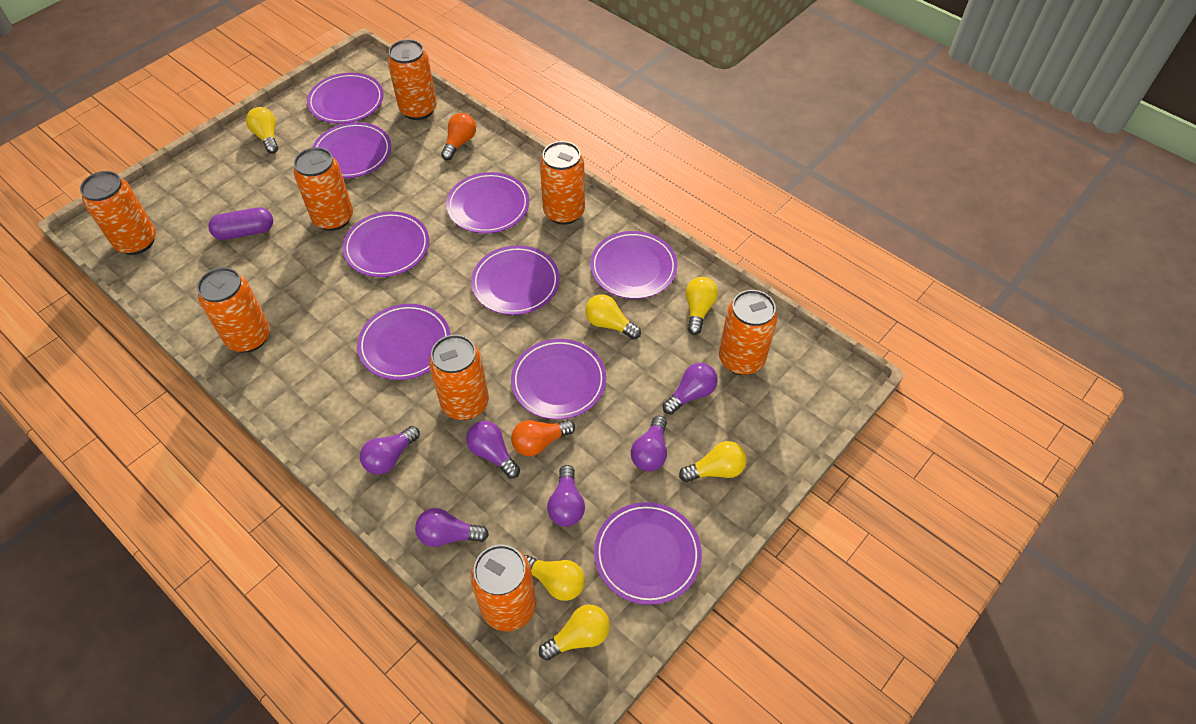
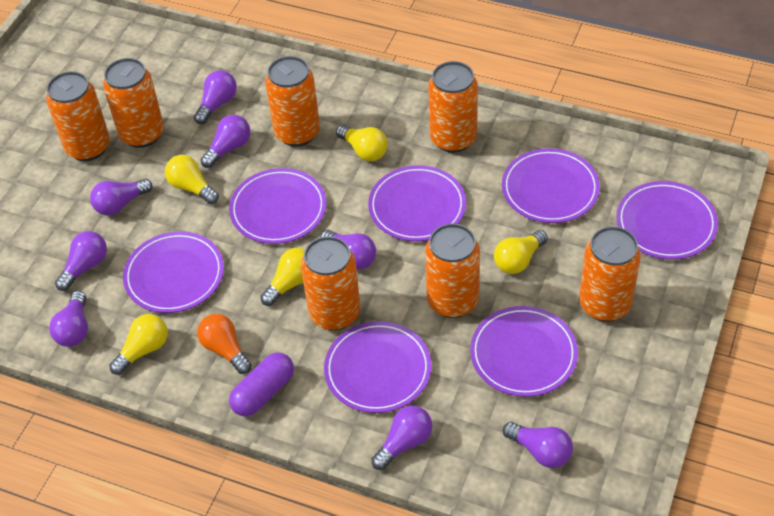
orange can: [80,171,156,255] [197,267,270,352] [293,147,353,231] [388,39,437,120] [429,334,489,420] [470,545,536,631] [540,141,585,225] [719,290,778,375] = 8 -> [46,71,110,161] [103,58,164,148] [265,56,320,147] [301,236,360,331] [425,223,480,318] [428,61,478,153] [579,226,641,322] = 7
orange light bulb: [441,113,476,160] [511,420,575,456] = 2 -> [197,314,252,374] = 1
purple light bulb: [360,426,420,475] [415,508,489,547] [466,421,520,478] [547,465,585,526] [631,415,667,471] [663,363,718,414] = 6 -> [49,291,88,347] [55,231,107,291] [90,178,153,215] [194,70,237,124] [200,115,250,168] [320,230,376,270] [371,406,432,470] [503,422,573,468] = 8
purple plate: [307,73,384,124] [312,122,391,178] [343,211,429,277] [357,304,451,380] [446,172,529,234] [471,245,560,315] [511,339,606,420] [590,231,678,299] [594,502,702,605] = 9 -> [123,232,224,313] [229,168,326,244] [324,321,432,413] [368,165,466,241] [470,306,578,397] [502,148,600,223] [616,181,718,259] = 7
yellow light bulb: [246,107,278,153] [524,555,585,601] [539,605,610,660] [585,294,641,339] [679,441,747,482] [685,277,718,335] = 6 -> [109,314,168,375] [165,155,219,204] [260,248,305,306] [336,125,388,161] [494,230,548,274] = 5

